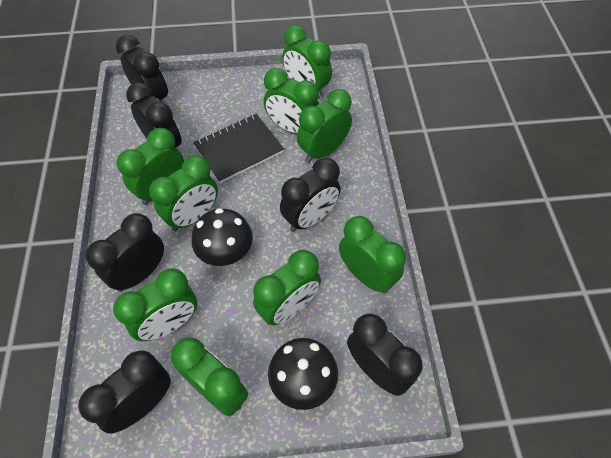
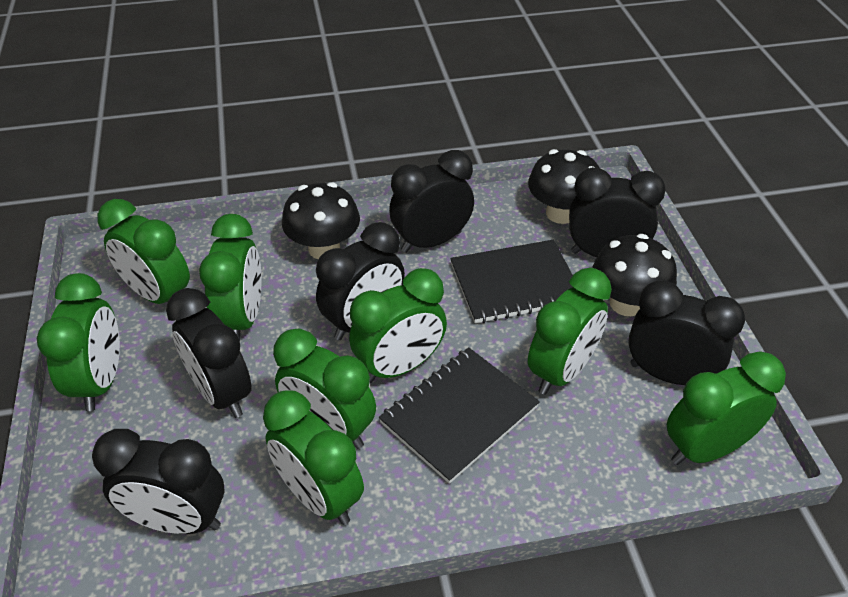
black mushroom: [192,208,253,266] [268,338,338,410] = 2 -> [282,182,360,259] [528,149,600,224] [592,234,677,316] = 3
black notebook: [193,114,284,183] = 1 -> [379,347,540,484] [450,239,573,323] = 2
green clock: [113,268,197,341] [116,128,184,205] [149,155,218,231] [171,338,248,417] [253,250,321,325] [264,68,319,134] [282,25,332,99] [297,89,352,163] [339,216,406,294] = 9 -> [37,273,120,411] [97,199,190,304] [199,214,261,342] [263,390,364,525] [273,329,376,449] [349,268,447,383] [528,268,612,395] [667,351,786,465] = 8

